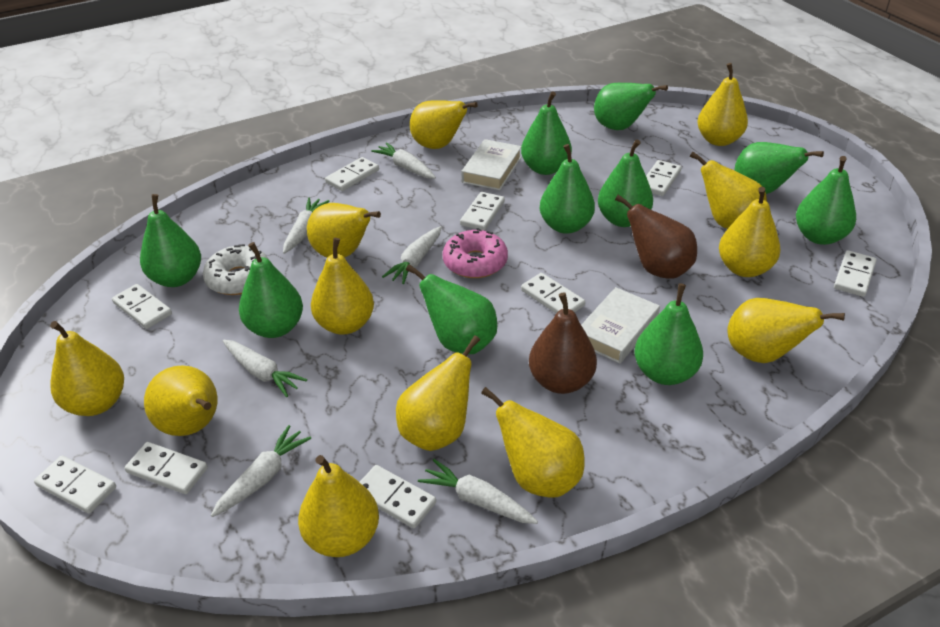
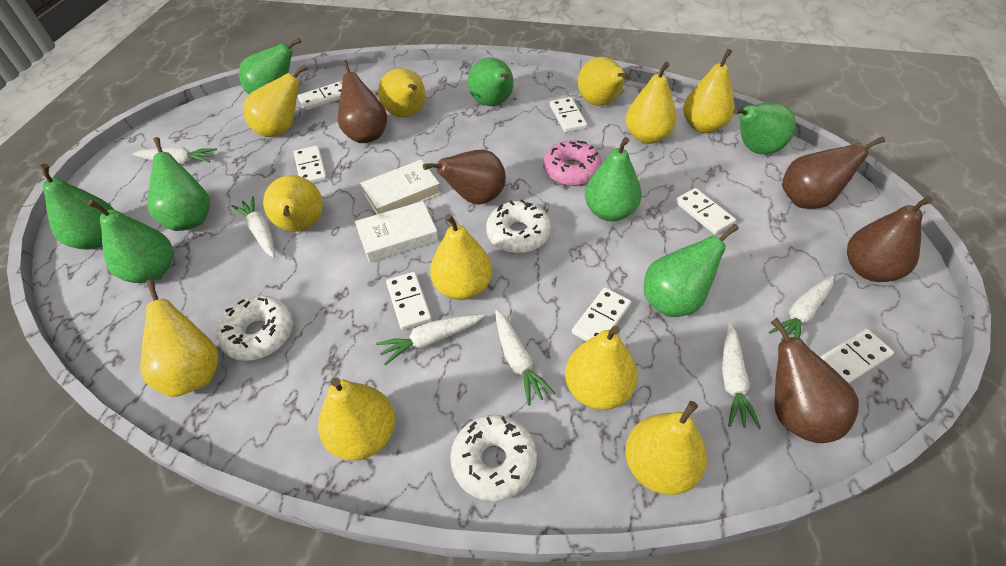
brown pear: [529,292,597,394] [615,195,697,279] = 2 -> [338,60,387,143] [423,149,506,204] [770,318,859,443] [782,136,885,209] [847,196,933,282] = 5
green pear: [140,194,201,287] [239,242,303,338] [406,264,497,354] [521,91,572,175] [540,144,595,234] [594,83,668,130] [598,139,653,227] [634,284,703,385] [734,142,824,194] [796,156,856,245] = 10 -> [40,164,114,250] [87,199,173,283] [148,137,210,231] [239,38,301,94] [468,58,514,106] [585,137,642,221] [644,224,739,317] [733,102,796,154] = 8
white domino: [34,456,116,514] [112,284,172,329] [125,442,208,494] [325,157,379,191] [360,465,436,528] [460,192,505,231] [521,273,585,313] [646,160,681,196] [834,250,877,297] = 9 -> [294,145,327,183] [298,82,342,110] [386,272,432,330] [550,97,587,132] [572,287,631,341] [675,188,736,235] [820,329,894,383] = 7
white donut: [203,244,269,295] = 1 -> [216,296,293,361] [450,415,537,501] [486,200,551,253] = 3
yellow pear: [50,321,124,416] [144,366,217,436] [298,455,379,557] [307,203,381,258] [311,238,374,335] [396,335,480,451] [410,100,478,149] [481,387,585,497] [690,152,767,229] [697,63,748,146] [719,187,780,277] [727,298,845,363] = 12 -> [140,279,219,397] [243,64,308,137] [263,175,323,232] [318,377,395,460] [378,68,425,117] [430,214,492,300] [565,325,638,410] [578,57,629,106] [625,401,707,495] [626,61,677,144] [683,49,735,133] = 11

